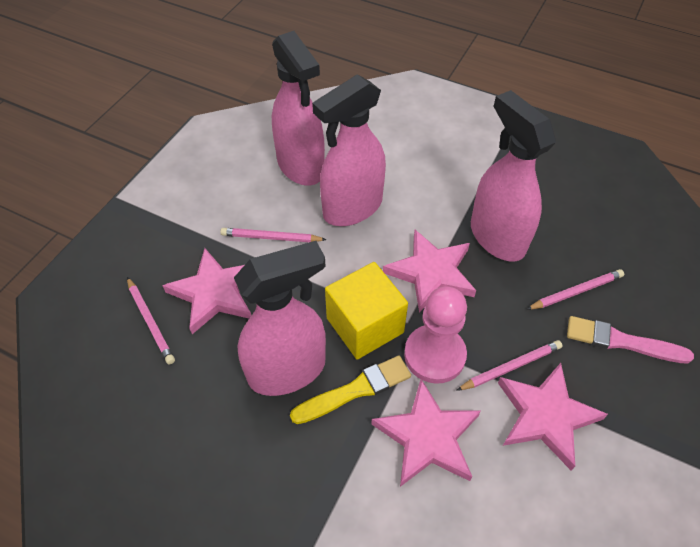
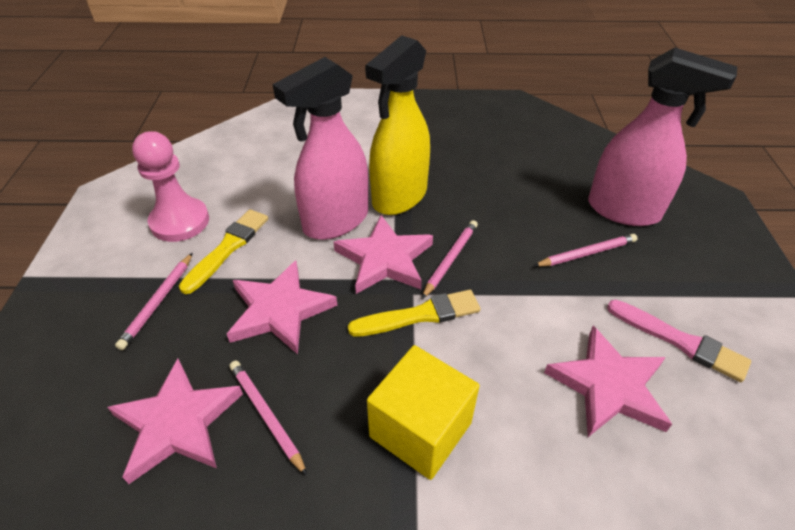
pink spray bottle: [234,241,326,396] [272,31,325,186] [312,74,386,226] [471,90,556,262] = 4 -> [273,57,368,240] [588,48,737,226] = 2
yellow brush: [290,356,411,424] = 1 -> [179,209,268,294] [348,290,480,337] = 2
yellow spray bottle: none = 0 -> [365,35,430,215] = 1

